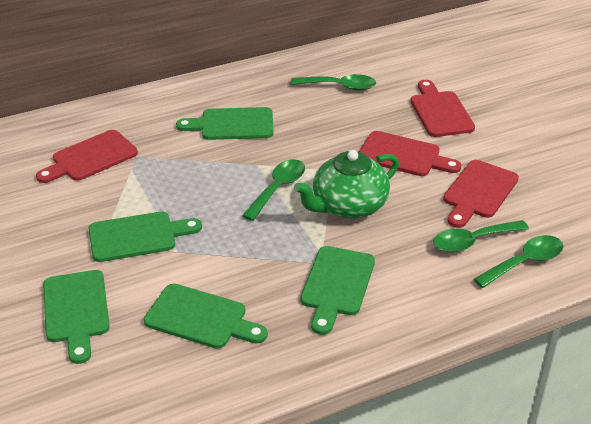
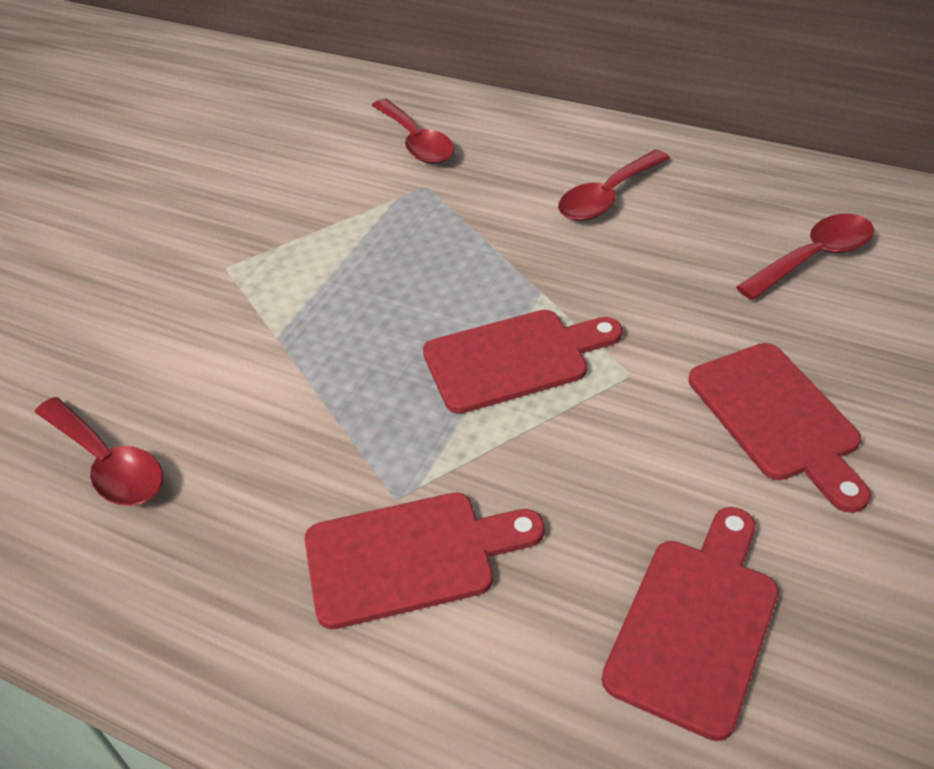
green cutting board: [43,270,110,364] [88,211,202,262] [144,284,268,349] [176,107,274,140] [301,246,375,335] = 5 -> none = 0
green spoon: [242,159,305,221] [291,74,376,91] [433,220,529,252] [474,235,563,288] = 4 -> none = 0
green teapot: [294,150,399,219] = 1 -> none = 0
red spoon: none = 0 -> [35,397,163,506] [372,99,455,164] [558,150,670,221] [736,214,874,300] = 4

